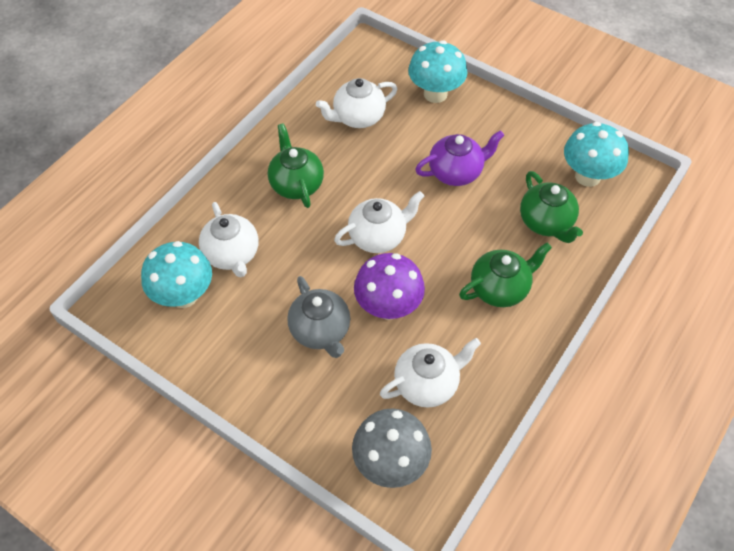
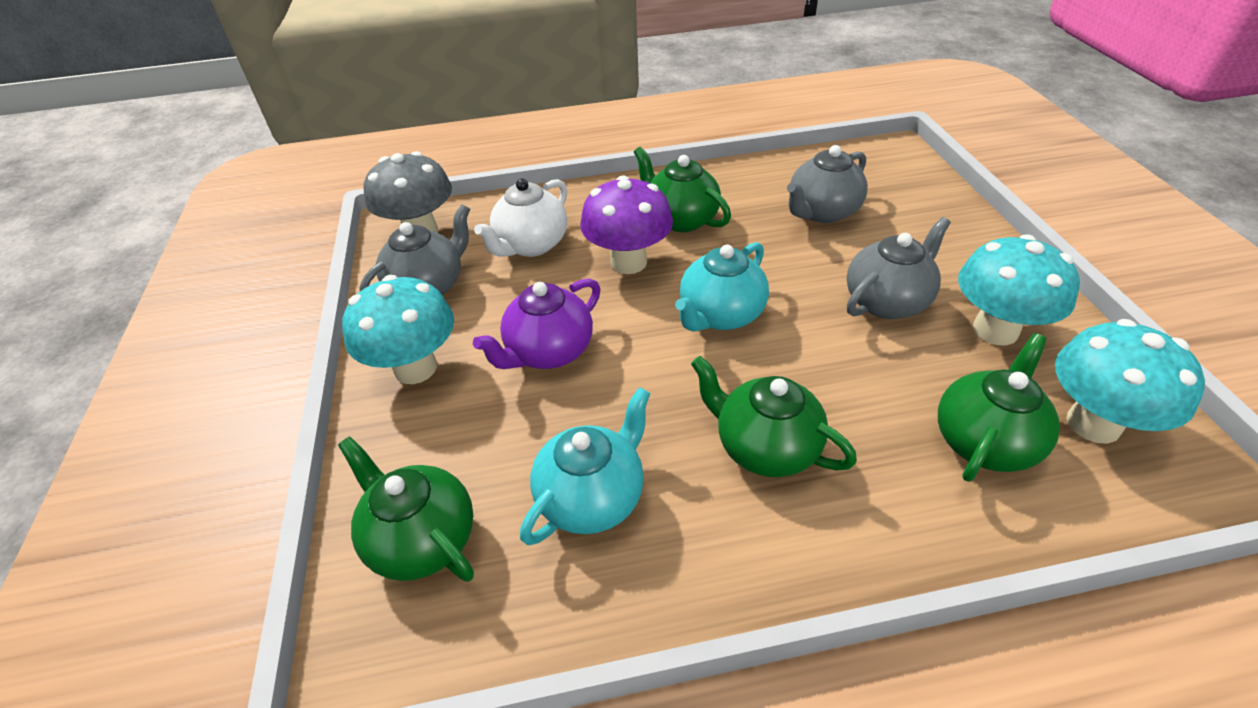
green teapot: [268,123,324,208] [459,242,552,307] [520,171,583,243] = 3 -> [338,436,474,582] [634,147,731,232] [691,356,857,477] [938,333,1060,482] = 4
grey teapot: [287,276,350,358] = 1 -> [359,204,470,296] [787,145,868,223] [847,217,951,319] = 3
turquoise teapot: none = 0 -> [520,387,651,545] [675,242,769,332] = 2
white teapot: [199,202,258,277] [316,78,397,128] [334,191,424,253] [380,338,481,408] = 4 -> [474,178,567,257] = 1

